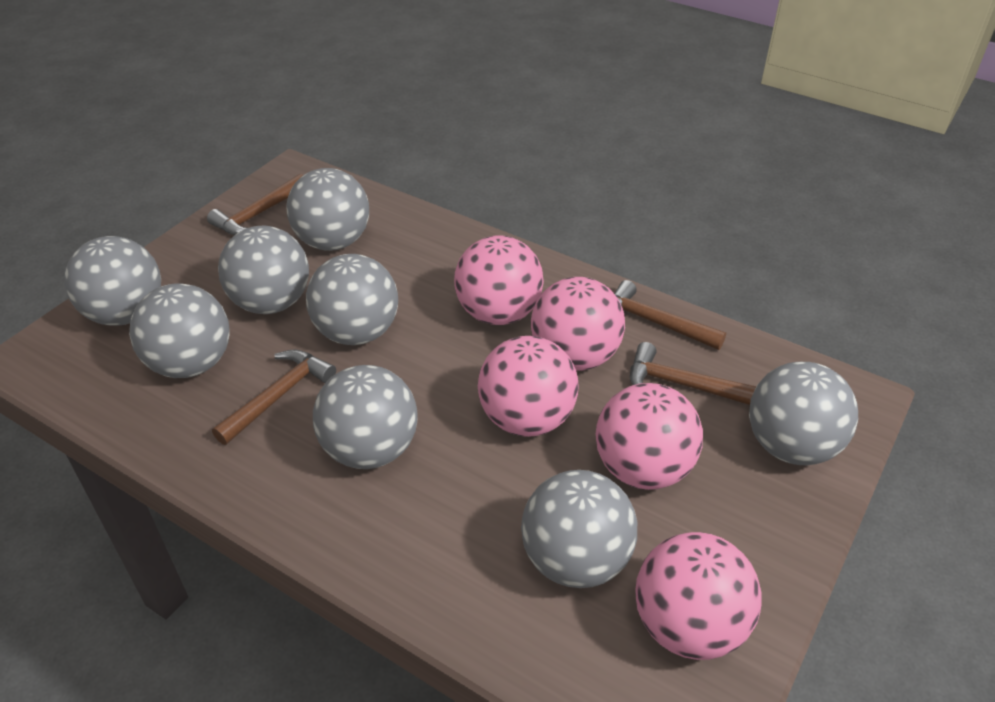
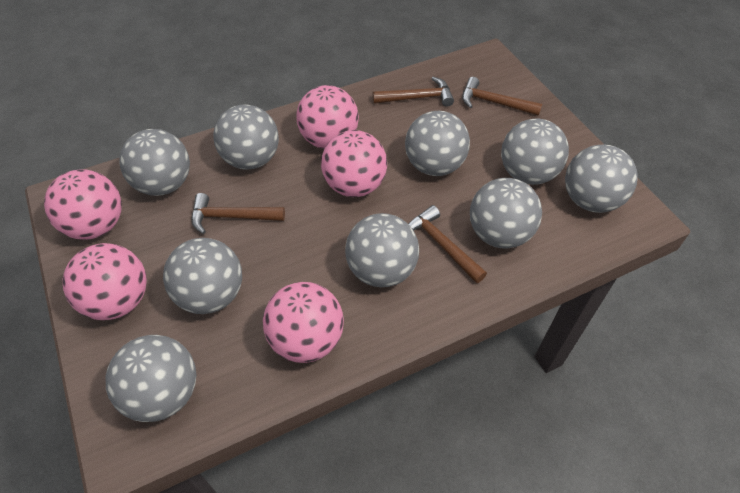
grey ball: [64,236,161,326] [129,283,230,378] [218,226,309,314] [287,168,369,251] [306,254,398,345] [313,365,418,469] [521,470,637,588] [749,362,858,465] = 8 -> [106,335,197,422] [119,129,190,196] [163,238,242,314] [213,104,279,170] [345,213,419,287] [405,111,470,176] [470,178,542,249] [501,119,569,185] [565,145,638,213] = 9

